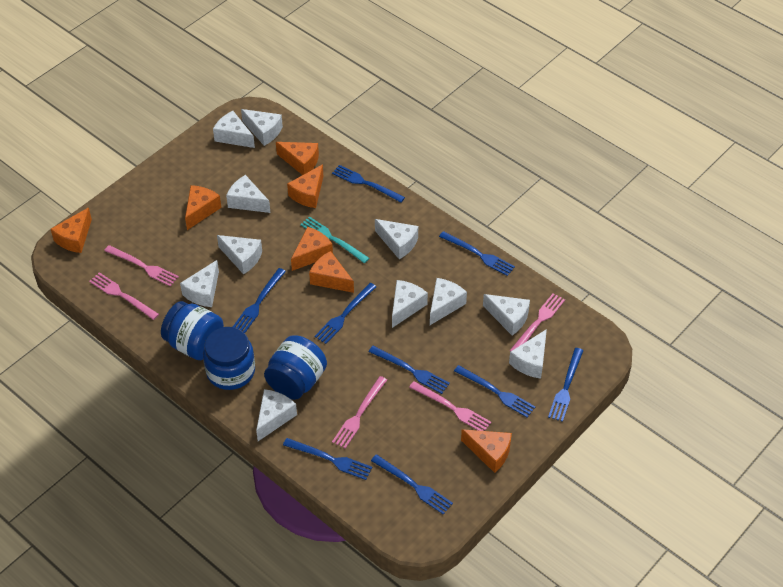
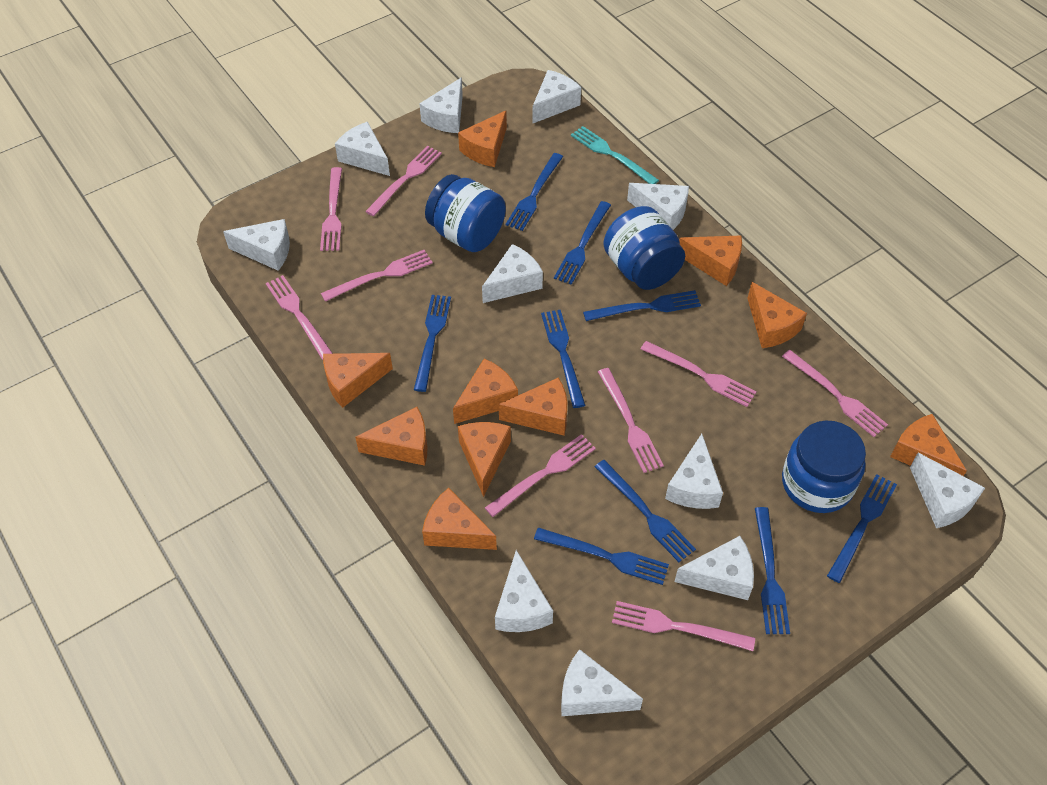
orange cheese: [51,208,92,253] [185,185,222,230] [276,142,319,175] [287,164,323,208] [291,227,333,271] [309,251,354,293] [461,429,512,473] = 7 -> [323,353,393,408] [355,407,428,466] [422,488,497,550] [453,358,518,424] [458,111,507,167] [458,422,511,497] [499,377,567,435] [679,236,742,286] [747,282,807,348] [890,414,967,476] = 10
pink fork: [89,272,159,320] [104,245,179,287] [332,376,387,449] [409,381,491,431] [510,293,565,352] = 5 -> [266,275,333,360] [320,167,342,251] [321,250,433,302] [365,146,442,216] [485,434,596,517] [598,368,664,473] [612,601,755,651] [641,341,757,407] [782,350,888,437] = 9

